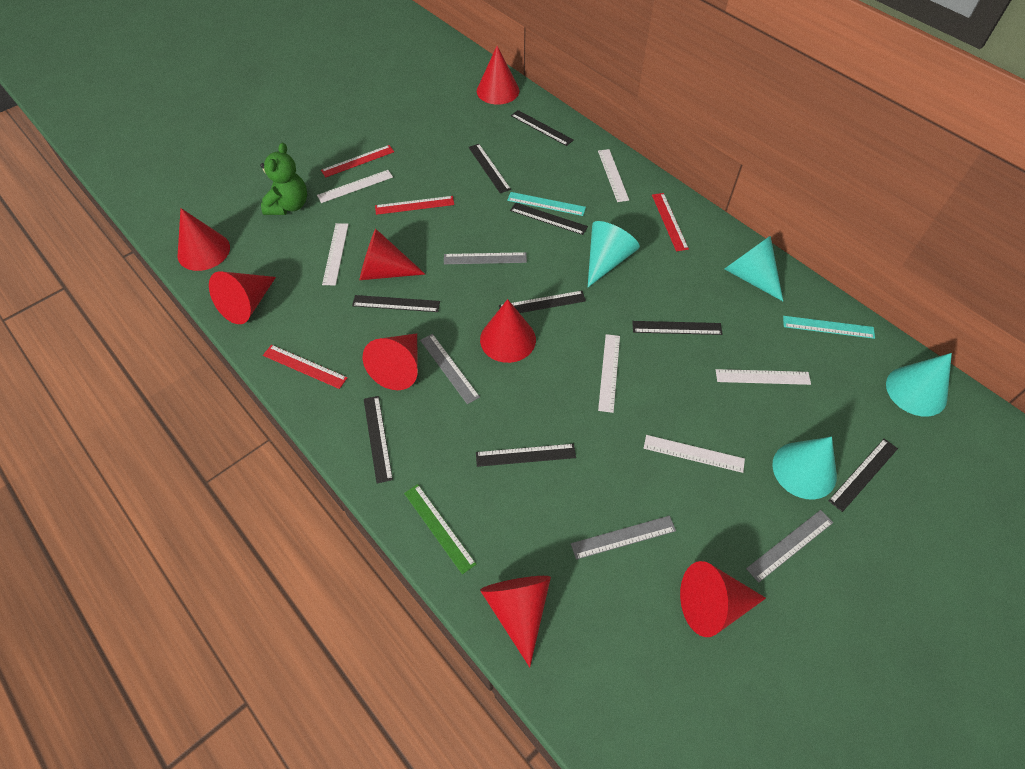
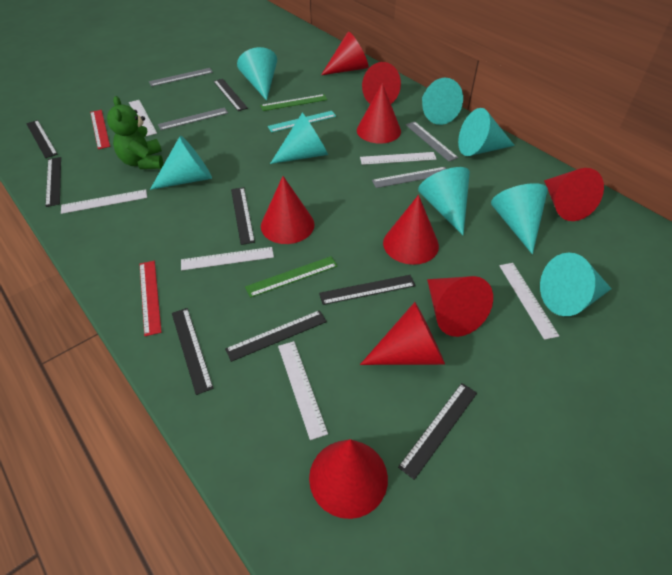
black ruler: [352,295,440,312] [364,396,393,484] [468,144,511,193] [476,444,576,467] [499,291,586,313] [510,202,588,235] [511,110,574,146] [632,321,723,335] [828,439,898,512] = 9 -> [26,120,58,158] [46,157,61,207] [172,308,214,395] [213,79,248,111] [225,310,327,362] [231,187,255,245] [319,275,416,305] [398,383,477,480] = 8
green ruler: [404,484,476,574] = 1 -> [245,256,337,298] [260,94,327,111] = 2
red cone: [177,208,230,271] [209,271,276,324] [360,229,425,280] [363,333,418,390] [477,46,519,105] [480,299,536,363] [480,576,551,667] [680,561,766,637] = 8 -> [261,176,315,244] [309,439,388,519] [321,32,369,75] [357,83,401,144] [360,302,445,365] [362,62,401,104] [383,195,439,265] [427,276,493,337] [544,168,604,221] = 9
red ruler: [263,345,348,389] [321,145,394,178] [375,196,454,215] [652,193,689,251] = 4 -> [90,110,110,149] [140,261,162,336] = 2
turquoise cone: [588,221,640,287] [725,235,783,301] [772,437,837,499] [886,353,952,417] = 4 -> [150,135,212,190] [237,47,277,101] [270,113,328,164] [418,167,470,235] [422,78,463,125] [458,108,515,156] [491,183,548,255] [540,252,612,316] = 8
turquoise ruler: [507,192,586,216] [783,316,875,339] = 2 -> [268,111,336,132] = 1

